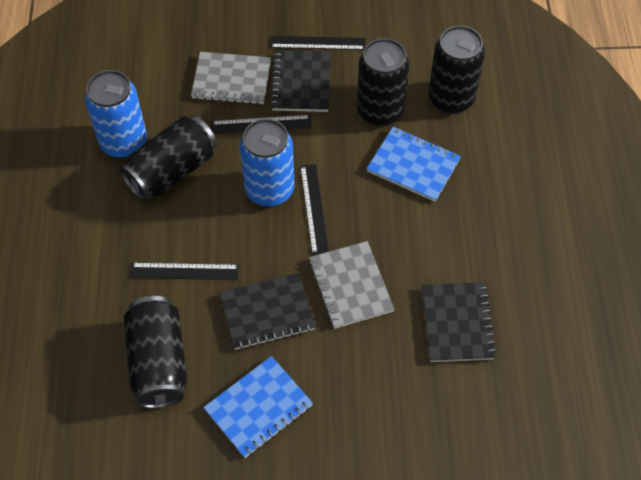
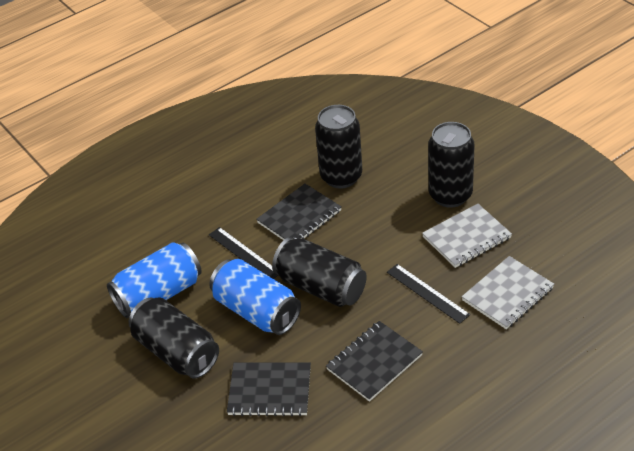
black ruler: [130,263,239,280] [211,115,312,134] [270,36,365,50] [300,164,329,255] = 4 -> [209,227,278,279] [387,264,470,324] = 2
blue notebook: [203,356,313,458] [367,127,461,202] = 2 -> none = 0

